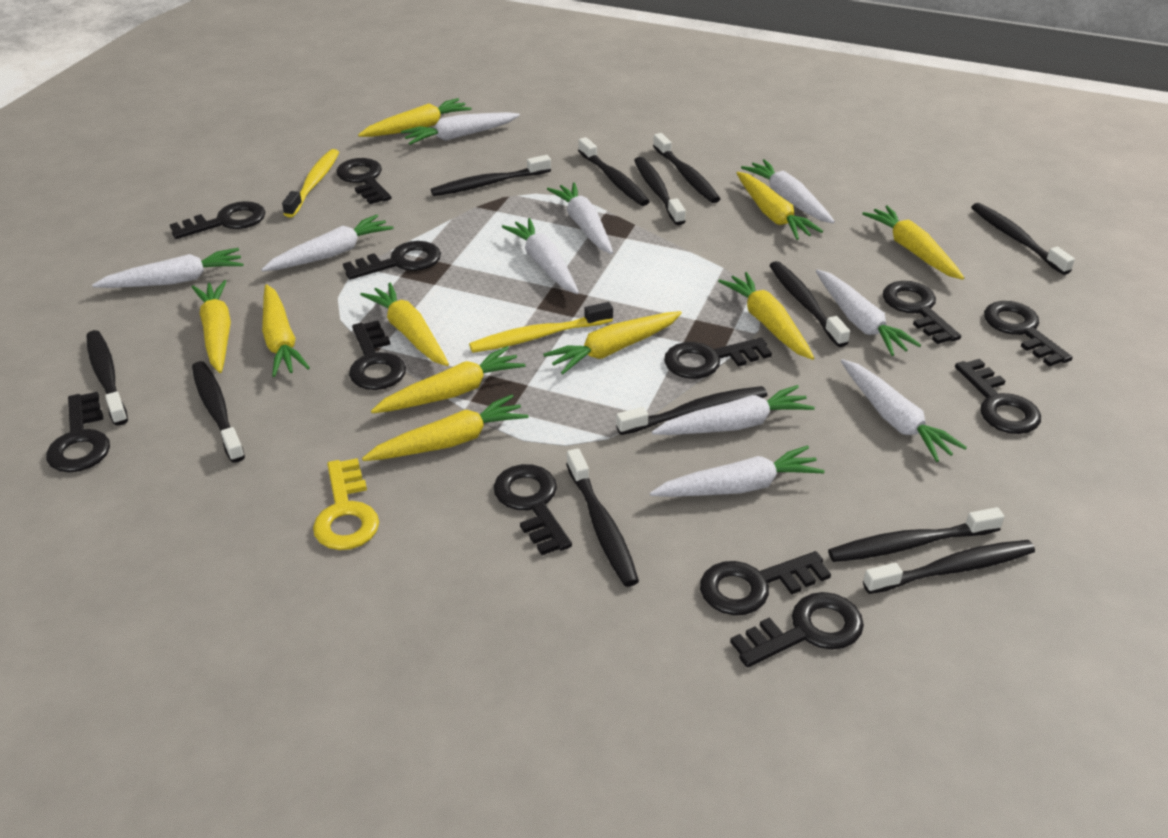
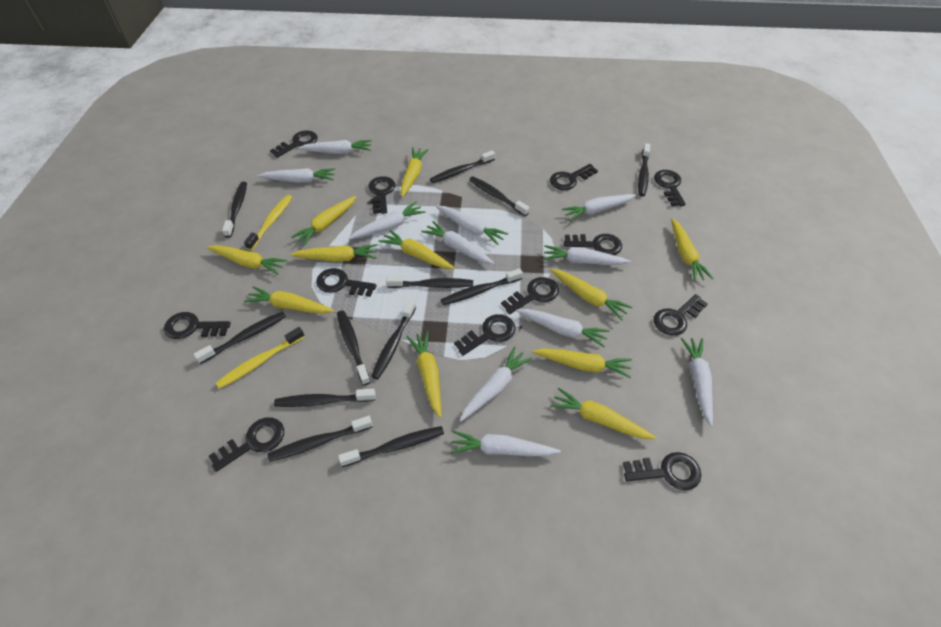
white carrot: [92,248,244,288] [261,215,394,272] [401,112,520,145] [502,218,579,294] [547,182,613,254] [650,445,825,497] [652,385,815,435] [741,159,835,223] [816,269,921,356] [841,359,967,462] = 10 -> [258,168,335,183] [298,140,372,154] [348,202,425,240] [421,221,494,264] [436,206,508,245] [450,430,561,456] [460,346,532,422] [516,309,610,347] [543,245,631,265] [562,194,636,221] [681,338,713,427] = 11
yellow carrot: [192,280,231,373] [262,284,310,377] [358,98,472,137] [360,283,449,366] [362,395,529,461] [371,346,525,413] [543,311,682,374] [718,272,814,360] [736,172,823,240] [862,205,964,280] = 10 -> [207,245,287,275] [244,286,334,314] [291,196,356,246] [291,244,377,262] [379,230,455,269] [400,147,428,198] [407,331,441,418] [532,348,632,378] [550,269,632,321] [550,387,656,439] [671,218,714,282] = 11
yellow key: [313,458,379,550] = 1 -> none = 0

